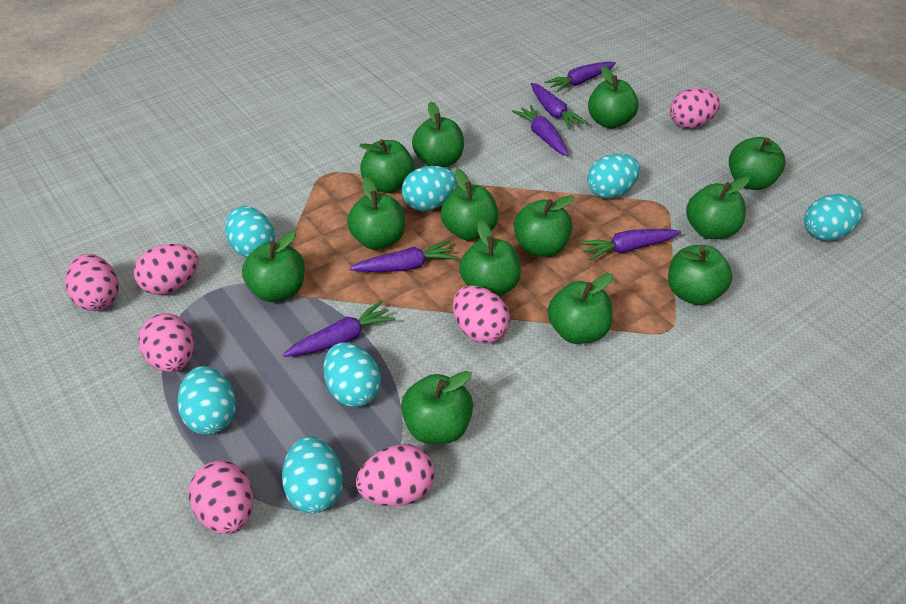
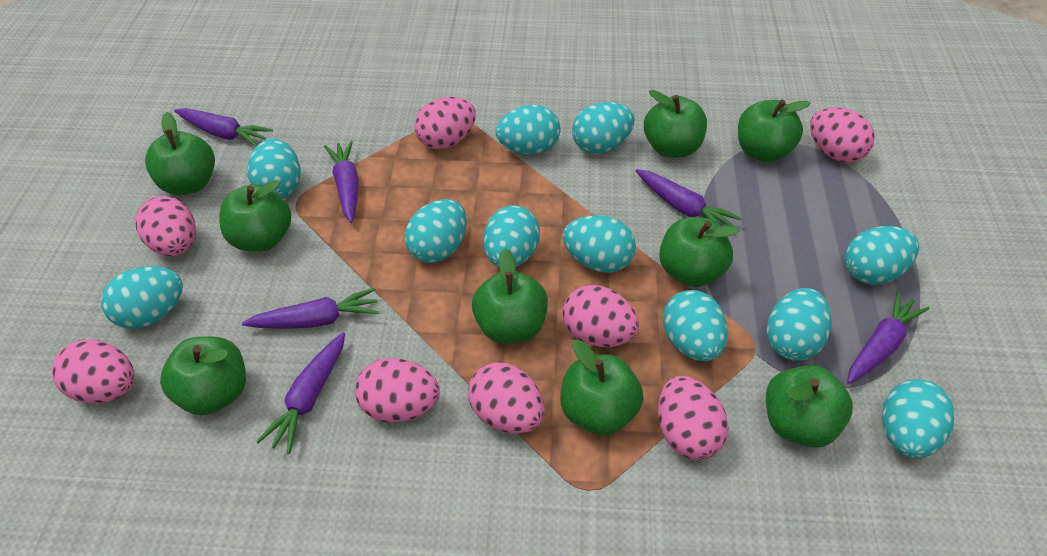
green apple: [242,231,305,302] [347,177,405,250] [359,139,415,193] [401,371,473,444] [412,102,464,167] [441,169,498,241] [459,220,521,296] [514,195,574,257] [548,273,613,344] [588,65,638,129] [668,245,733,305] [686,177,750,239] [729,137,786,190] = 13 -> [145,112,215,195] [160,336,246,415] [219,180,291,252] [472,248,548,344] [561,340,644,435] [644,90,707,158] [659,217,740,287] [738,99,811,162] [766,365,853,448] = 9
pink egg: [65,254,119,311] [134,244,199,295] [139,313,194,372] [189,460,254,534] [356,444,435,506] [453,285,510,344] [670,88,720,129] = 7 -> [52,339,135,403] [135,196,196,256] [355,358,440,422] [414,97,476,149] [468,362,545,434] [562,285,639,347] [658,376,728,460] [810,107,875,163] = 8
turquoise egg: [178,366,236,435] [225,206,275,258] [282,436,343,513] [324,342,381,407] [402,166,457,211] [587,154,640,199] [804,194,863,241] = 7 -> [101,266,183,329] [247,138,301,199] [405,199,467,263] [483,205,540,267] [496,105,561,155] [563,215,636,273] [572,102,634,154] [663,290,728,361] [766,288,832,361] [845,226,919,285] [882,379,955,458] = 11

